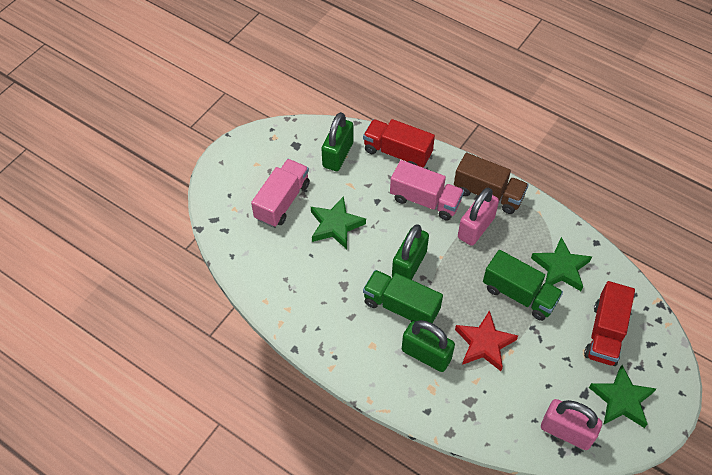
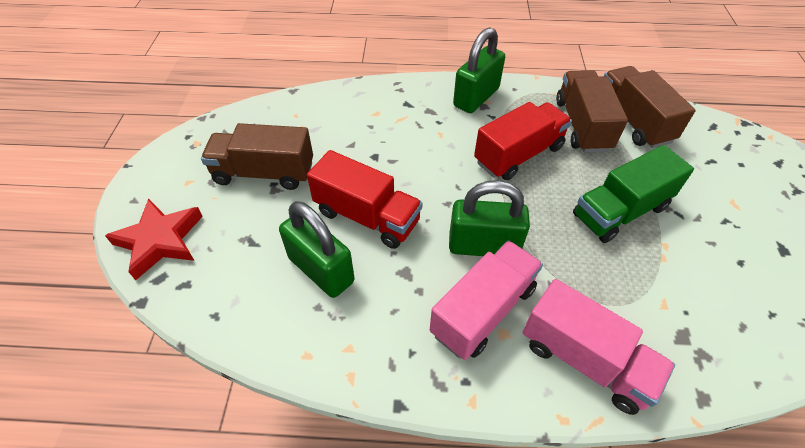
brown truck: [454,153,529,214] = 1 -> [201,123,313,190] [556,70,628,152] [604,66,696,148] = 3
green star: [311,196,366,249] [531,237,592,291] [589,365,656,428] = 3 -> none = 0
green truck: [363,270,443,324] [483,250,563,321] = 2 -> [573,145,694,243] = 1
pink padlock: [458,187,499,246] [541,399,602,450] = 2 -> none = 0

